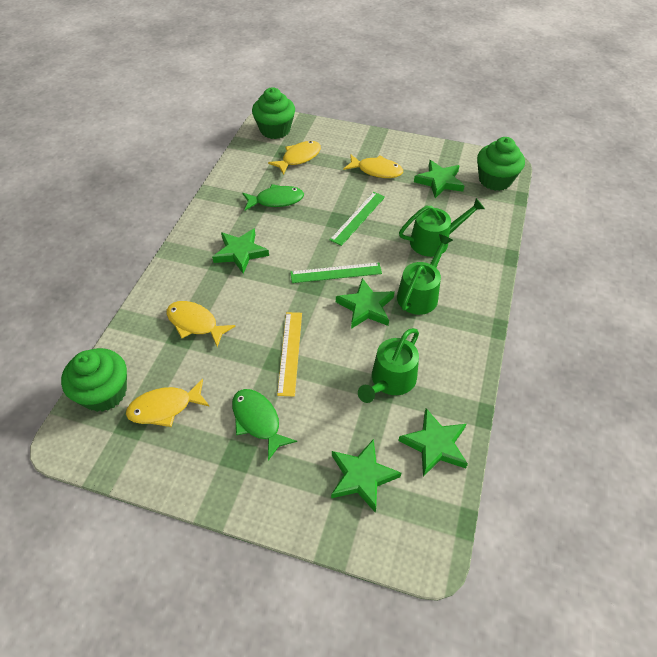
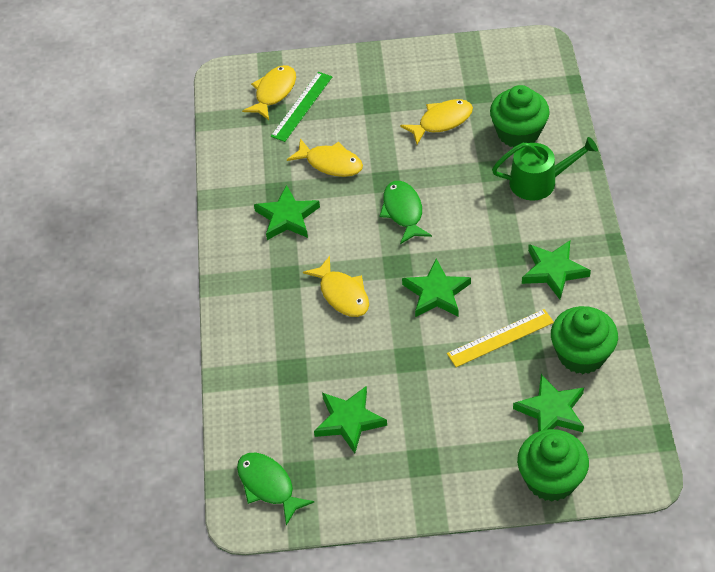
green ruler: [290,262,382,283] [330,192,385,246] = 2 -> [271,72,332,142] = 1
green watering can: [358,328,419,403] [397,234,453,315] [399,198,485,257] = 3 -> [492,137,598,200] = 1

